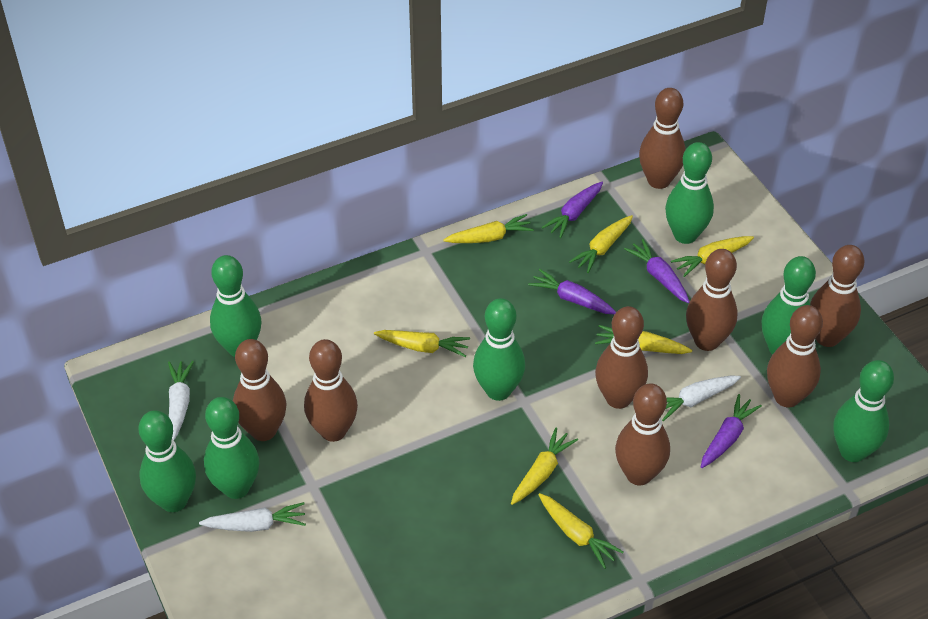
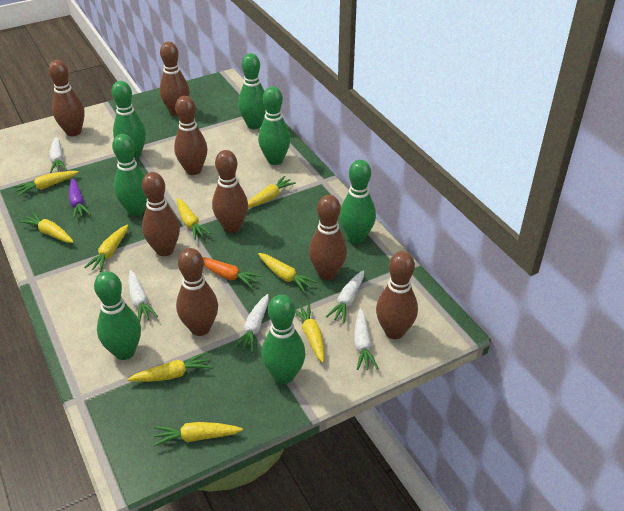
orange carrot: none = 0 -> [203,257,262,288] = 1
purple carrot: [528,269,616,314] [542,182,603,238] [624,239,690,303] [701,394,762,468] = 4 -> [69,178,91,219] = 1
white carrot: [168,361,194,440] [199,502,306,532] [662,376,741,421] = 3 -> [50,137,67,173] [128,270,158,322] [233,294,269,353] [326,270,364,323] [354,309,378,370] = 5
yellow carrot: [374,330,470,357] [443,214,534,243] [511,428,578,505] [538,493,624,569] [569,215,633,273] [595,325,692,354] [671,236,754,277] = 7 -> [14,171,79,196] [19,212,74,243] [84,225,128,272] [127,352,212,382] [153,422,243,446] [177,198,211,240] [248,176,296,208] [258,253,317,293] [295,303,325,363] = 9

